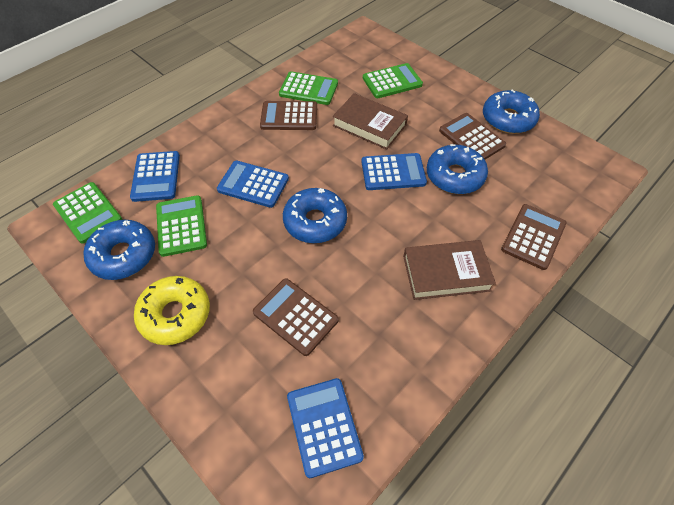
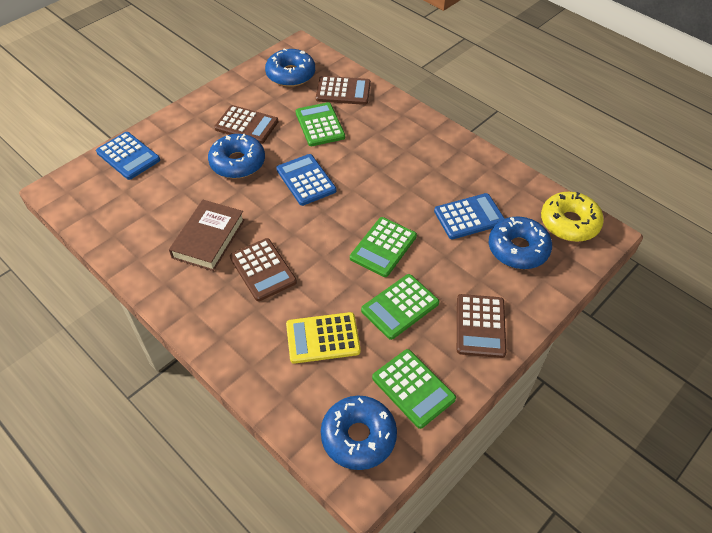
blue calculator: [130,151,180,202] [217,161,289,208] [287,378,364,478] [361,153,427,190] = 4 -> [96,132,160,180] [276,154,336,206] [434,193,505,239] = 3
brown book: [333,93,408,150] [403,240,496,300] = 2 -> [169,200,245,271] = 1
yellow calculator: none = 0 -> [286,312,361,364] = 1

